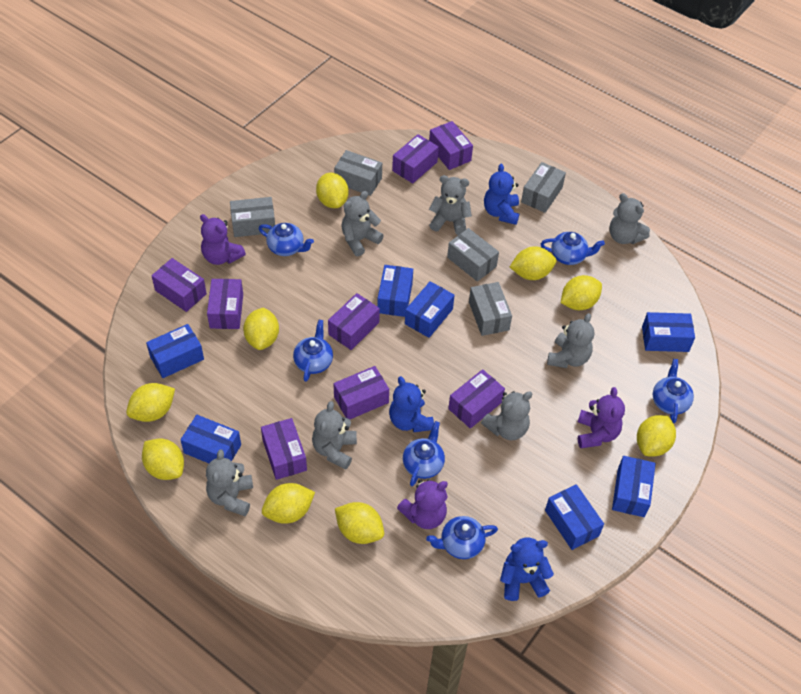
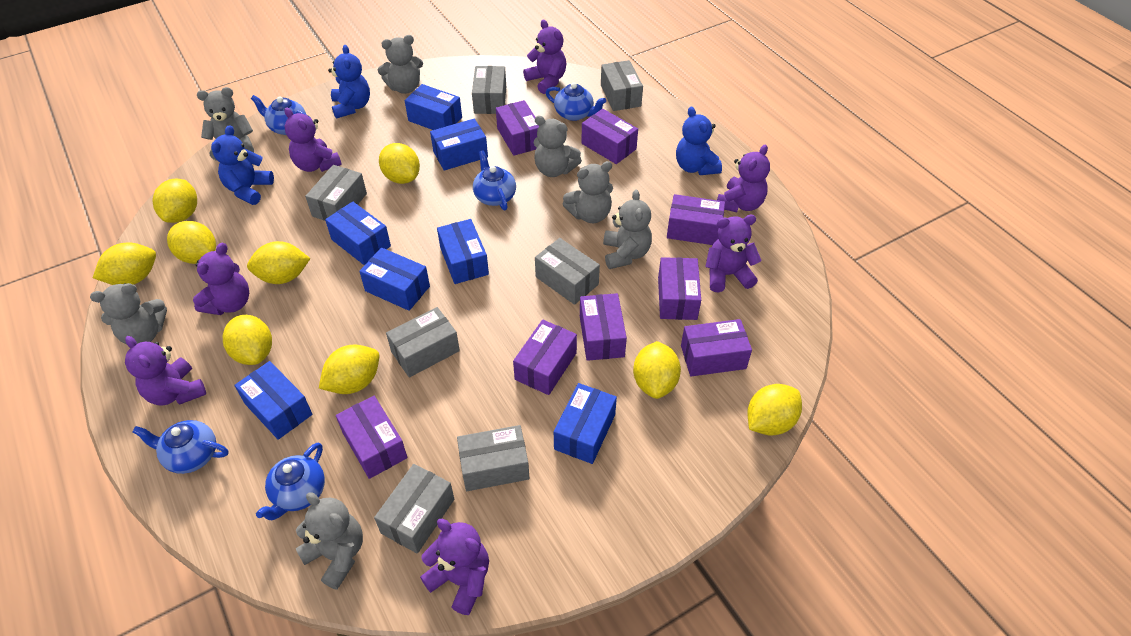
blue teapot: [259,223,314,256] [293,320,333,382] [403,421,445,486] [426,516,498,559] [541,232,605,265] [653,359,694,423] = 6 -> [132,420,228,474] [251,95,307,135] [256,443,325,520] [473,150,516,210] [546,82,606,121] = 5
grey box: [230,197,275,237] [334,150,382,196] [447,228,499,282] [469,282,512,336] [521,162,566,213] = 5 -> [305,165,367,221] [374,464,454,554] [386,307,460,378] [457,425,530,491] [472,66,506,114] [535,238,600,305] [601,60,643,111] = 7
purple teddy bear: [200,214,246,265] [397,479,448,529] [578,387,625,448] = 3 -> [125,336,206,406] [193,243,249,315] [284,108,342,172] [420,519,489,615] [523,20,566,94] [705,215,762,292] [717,145,770,212] = 7

